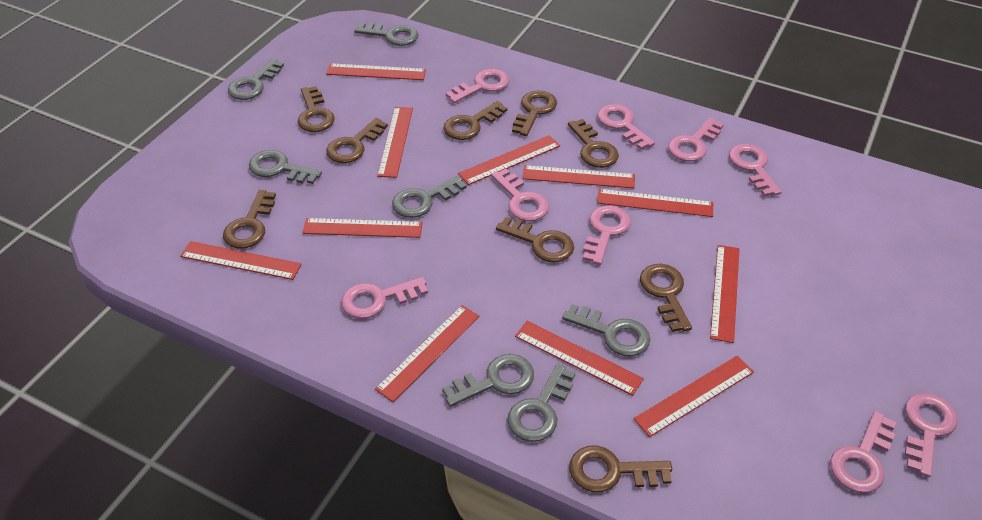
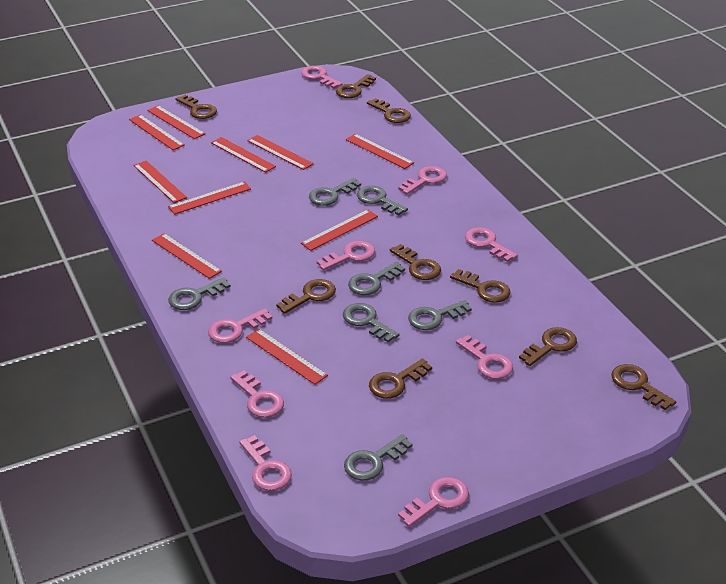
red ruler: [180,241,302,280] [302,218,422,238] [326,63,426,80] [375,305,480,402] [377,107,413,178] [458,135,560,185] [515,321,644,396] [522,165,635,188] [597,189,713,217] [633,356,754,437] [710,245,739,343] = 11 -> [129,115,185,150] [133,161,187,203] [147,106,205,139] [152,233,222,279] [168,182,251,215] [211,137,276,173] [246,329,328,385] [247,135,314,170] [301,210,378,251] [346,134,414,169] = 10

